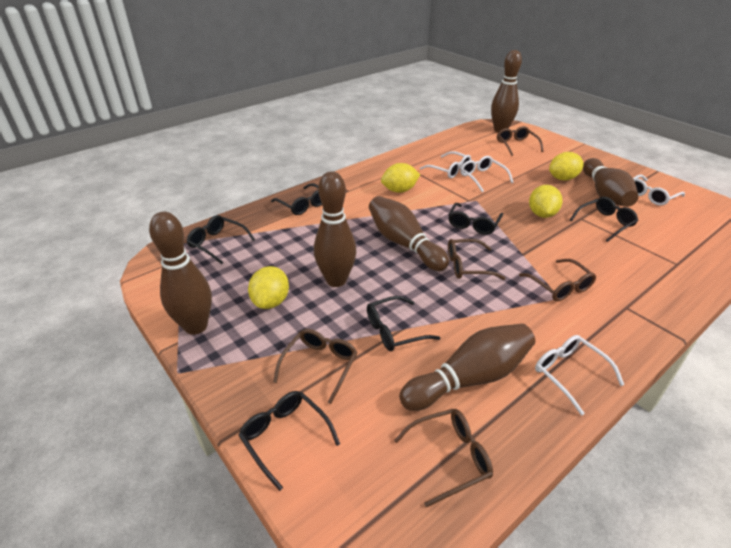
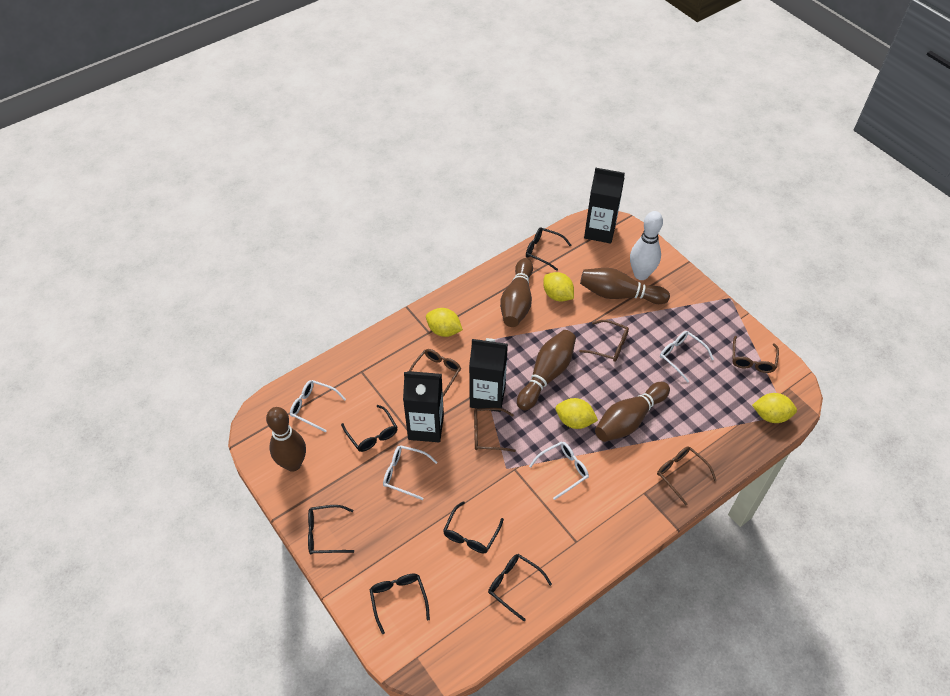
black carton: none = 0 -> [403,371,444,442] [469,338,508,412] [584,168,625,244] = 3
brown bowling pin: [149,212,212,335] [314,171,357,287] [369,196,449,271] [399,324,535,411] [491,50,522,133] [583,158,639,207] = 6 -> [266,407,306,472] [500,258,533,327] [517,330,576,410] [580,268,670,304] [595,382,670,442] = 5
white bowling pin: none = 0 -> [630,211,663,280] = 1

